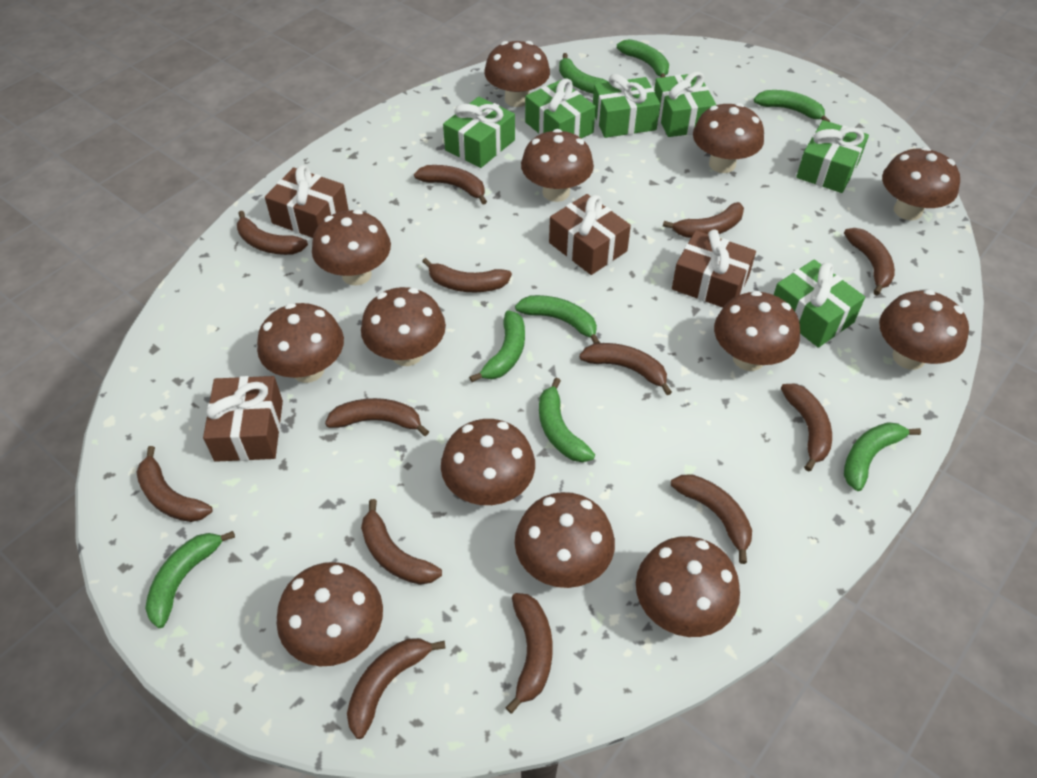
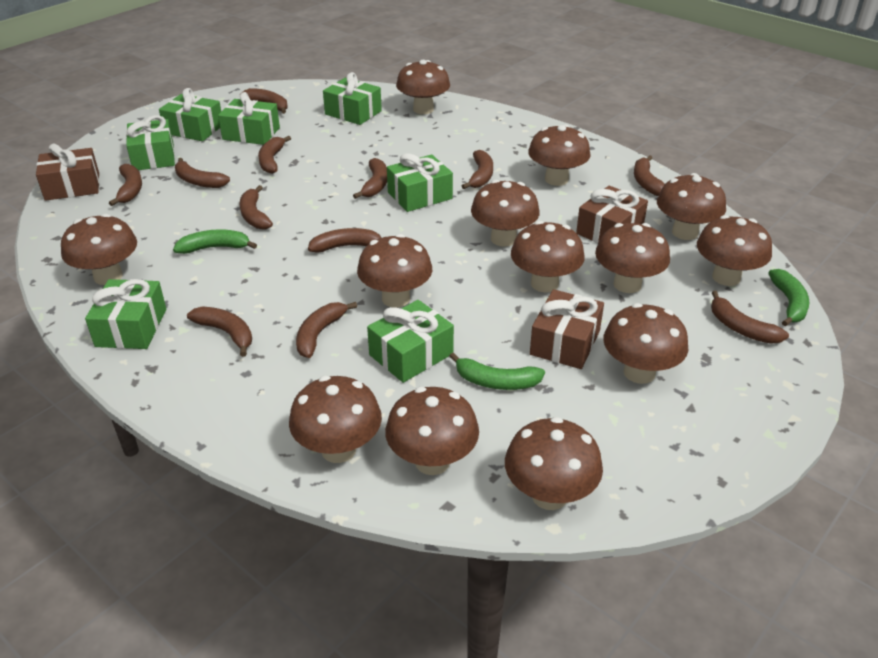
brown banana: [136,446,213,522] [237,211,308,255] [325,398,429,436] [347,638,446,739] [361,499,442,585] [414,165,487,205] [422,258,512,292] [506,593,553,714] [579,343,672,395] [663,202,744,238] [671,474,752,564] [781,384,832,472] [844,228,895,295] = 13 -> [109,164,142,206] [175,158,230,188] [187,307,252,357] [240,185,273,229] [243,88,288,114] [258,136,291,174] [296,302,357,358] [308,228,381,253] [353,158,387,199] [462,150,493,189] [634,155,665,196] [711,291,789,344] = 12
brown gift: [203,376,283,462] [265,165,349,238] [549,194,631,275] [672,229,756,308] = 4 -> [36,144,99,201] [530,289,604,369] [576,186,648,243] = 3
green banana: [145,531,235,628] [469,310,525,382] [515,295,600,343] [539,378,595,462] [559,53,608,94] [617,39,669,78] [754,90,830,122] [844,422,921,491] = 8 -> [173,229,257,254] [449,353,545,390] [768,269,809,326] = 3
green gift: [443,97,515,168] [525,78,596,138] [593,74,660,138] [654,71,716,137] [774,259,865,348] [796,120,869,193] = 6 -> [85,279,166,349] [126,115,175,170] [159,88,221,141] [218,92,280,145] [323,72,382,125] [367,300,454,383] [387,153,453,212] = 7

